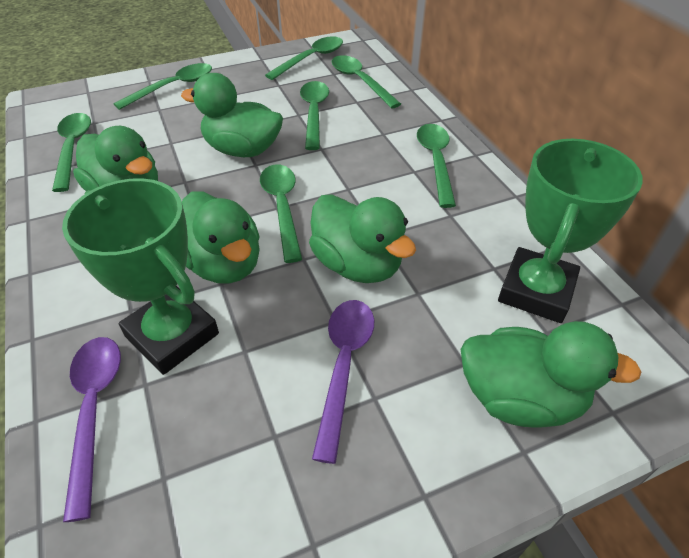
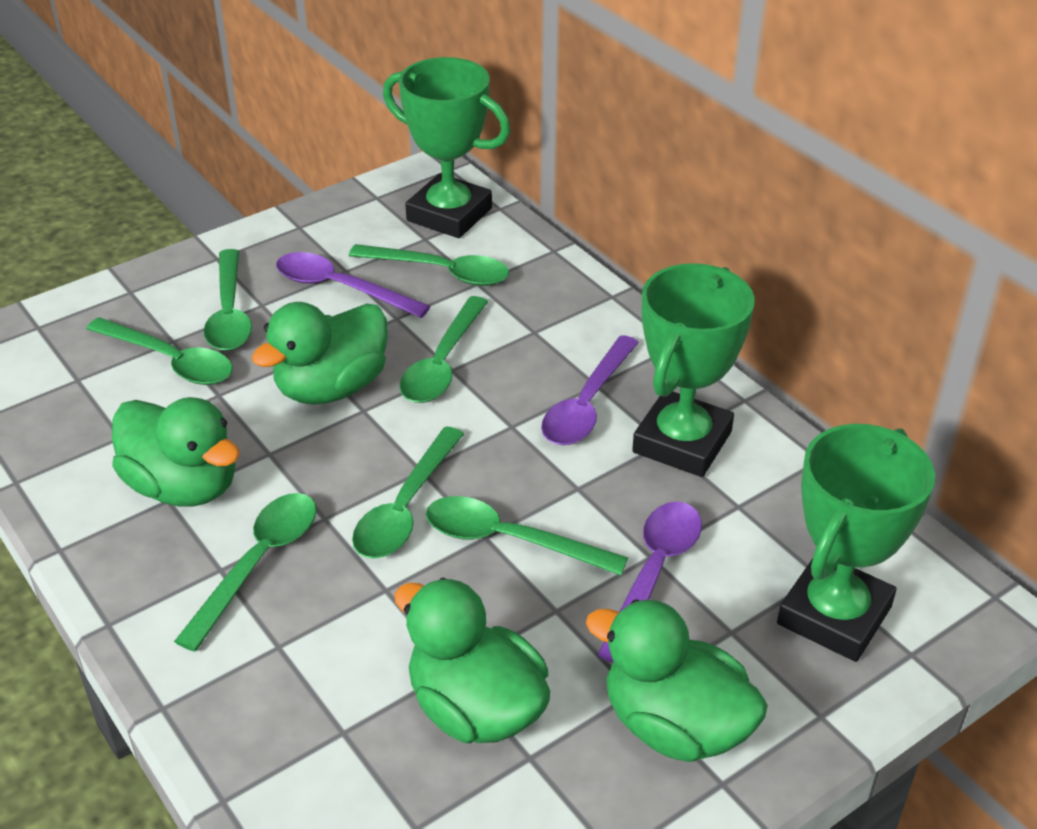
green duck: [73,126,158,191] [181,73,283,157] [182,191,260,284] [309,194,416,283] [461,321,641,427] = 5 -> [112,397,240,507] [252,302,388,405] [394,578,550,743] [586,599,768,762] = 4
green trophy: [62,178,219,375] [498,139,643,323] = 2 -> [383,57,511,238] [632,263,755,477] [777,424,935,662] = 3
purple spoon: [63,337,121,522] [312,300,374,464] = 2 -> [276,252,431,318] [541,335,639,445] [597,501,702,663] = 3

